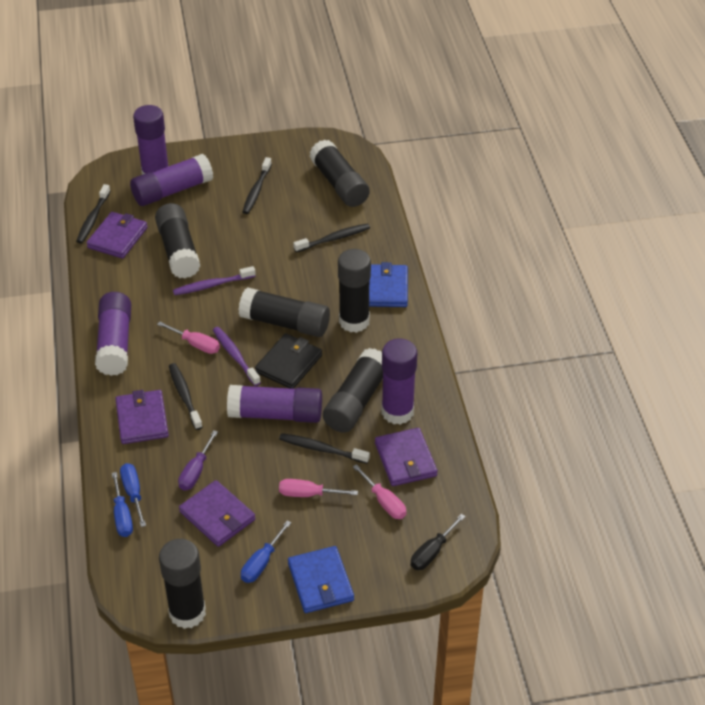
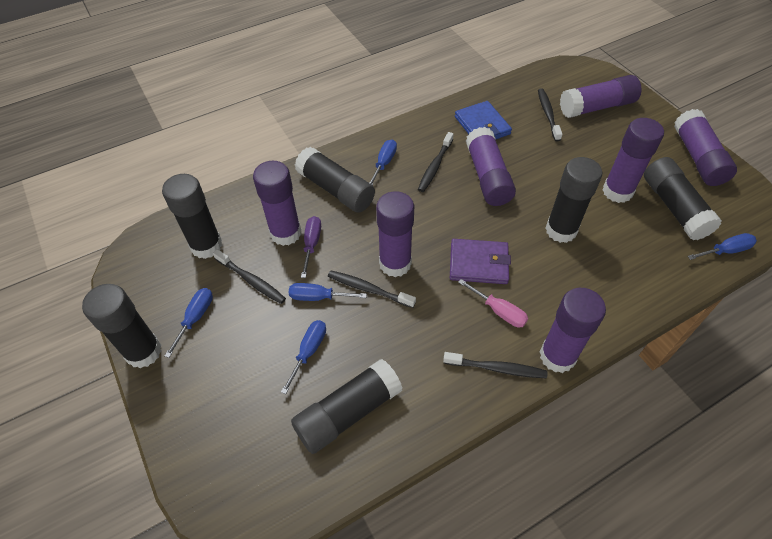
black screwdriver: [411,514,466,570] = 1 -> none = 0
black wallet: [255,333,322,389] = 1 -> none = 0
blue screwdriver: [112,472,133,537] [120,463,146,527] [241,521,291,583] = 3 -> [165,288,213,358] [281,320,326,394] [289,283,367,301] [370,139,397,185] [688,233,757,260] = 5
blue wallet: [288,546,354,613] [369,262,408,307] = 2 -> [455,101,512,140] = 1
pink screwdriver: [157,322,220,354] [279,479,358,497] [353,464,406,519] = 3 -> [458,279,528,327] = 1
purple glue stick: [95,292,131,376] [130,154,213,206] [133,105,169,175] [227,385,322,423] [381,339,417,425] = 5 -> [253,161,301,246] [376,191,414,277] [466,127,516,206] [540,288,606,373] [560,75,642,118] [603,118,664,203] [674,109,737,186] = 7
purple toothbrush: [173,266,256,295] [213,327,261,386] = 2 -> none = 0
purple wallet: [86,212,148,259] [115,390,169,444] [179,480,255,547] [375,428,438,486] = 4 -> [450,239,511,284] = 1

